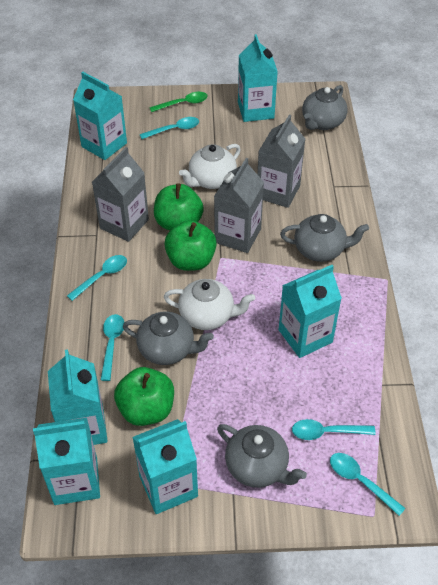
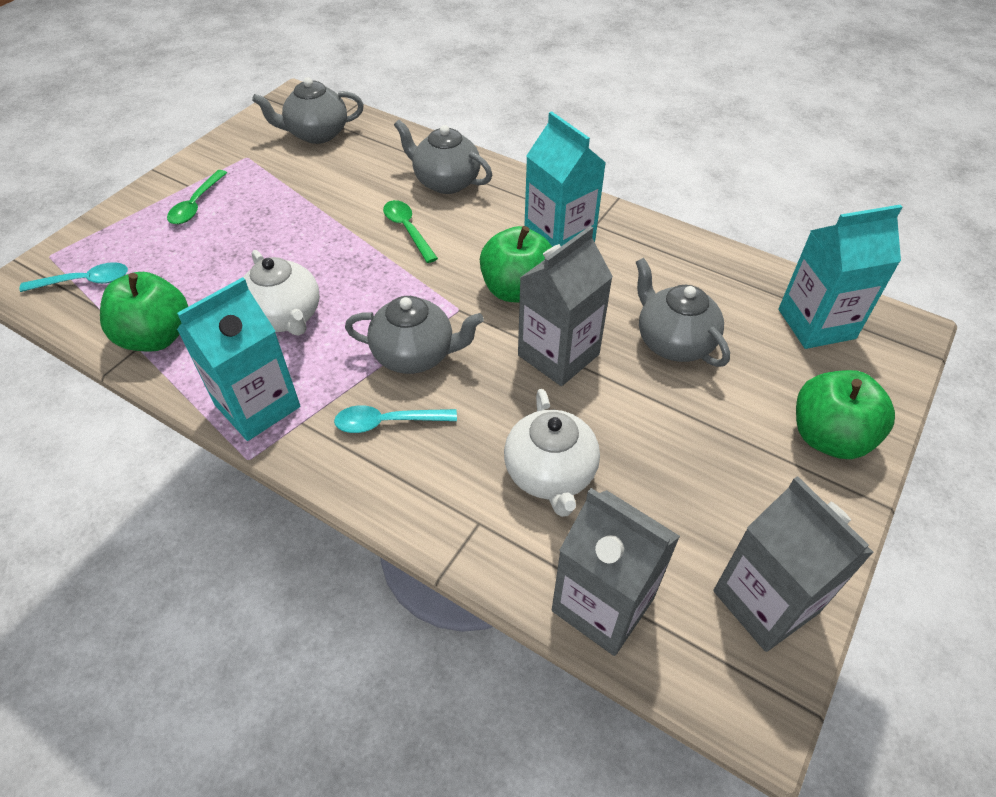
green spoon: [149,92,208,112] = 1 -> [167,170,227,224] [383,200,438,263] = 2
turquoise carton: [33,418,100,505] [48,349,108,445] [73,72,127,160] [132,419,198,514] [238,34,278,122] [279,265,342,358] = 6 -> [177,277,300,441] [524,111,606,247] [779,205,902,349] = 3
turquoise spoon: [67,255,127,301] [101,314,124,381] [140,117,199,139] [292,419,376,440] [330,453,406,516] = 5 -> [20,262,128,292] [334,405,457,433] = 2

